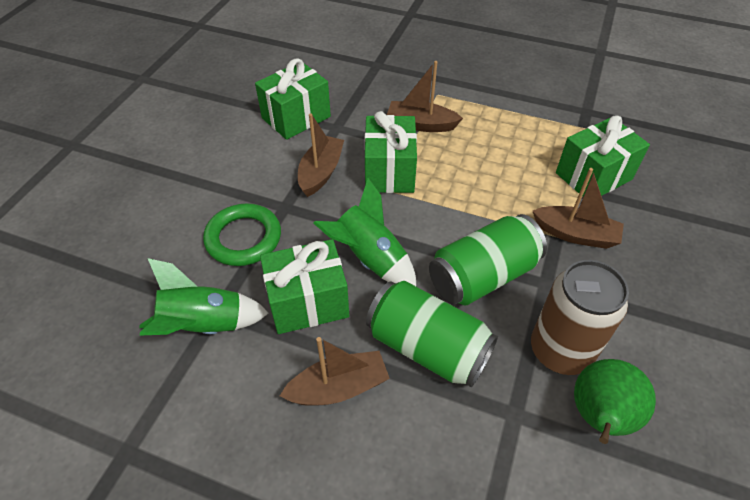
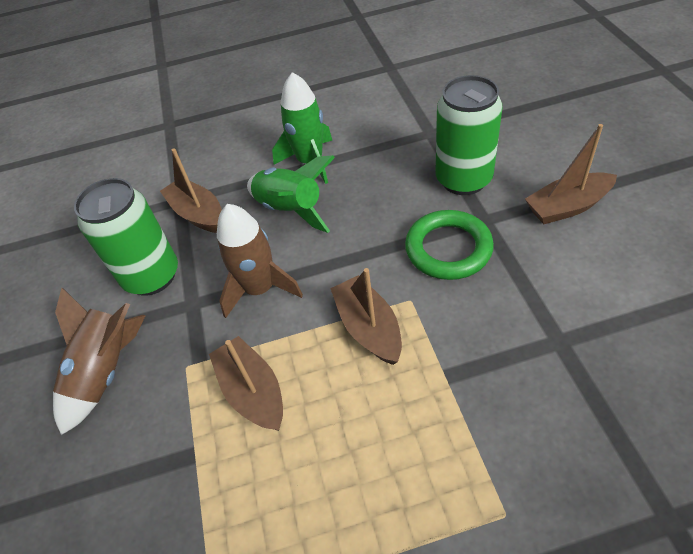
brown can: [531,260,629,375] = 1 -> none = 0
brown rocket: none = 0 -> [53,288,146,435] [217,204,303,318] = 2
green gift: [255,58,331,140] [260,239,349,334] [365,111,417,193] [556,115,650,197] = 4 -> none = 0
green pear: [574,359,656,444] = 1 -> none = 0

